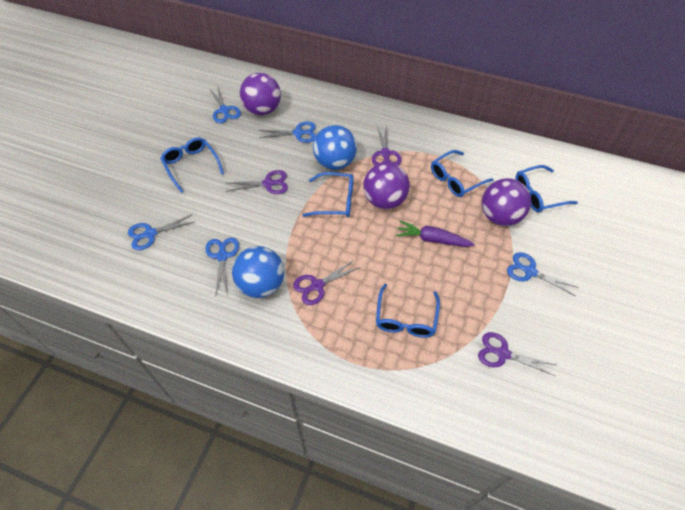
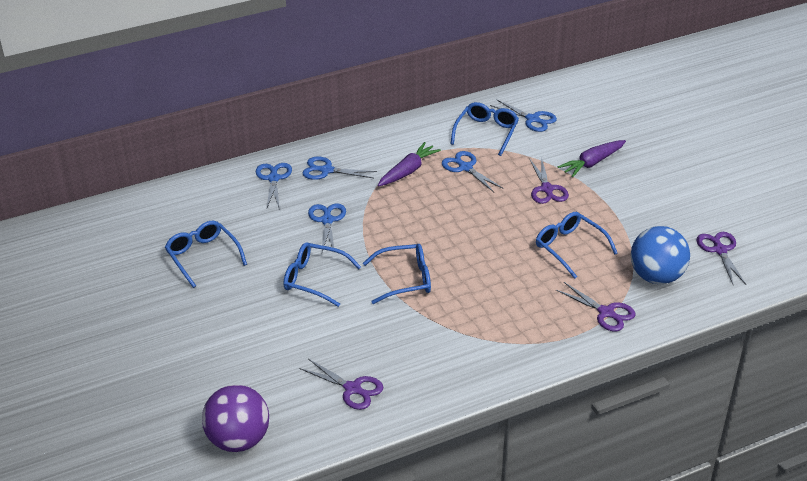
blue ball: [232,246,284,298] [313,125,357,170] = 2 -> [631,226,690,284] = 1
purple ball: [240,73,281,115] [363,163,410,209] [482,178,531,226] = 3 -> [202,385,269,452] = 1
purple carrot: [396,221,475,247] = 1 -> [378,142,441,187] [558,140,626,178] = 2

